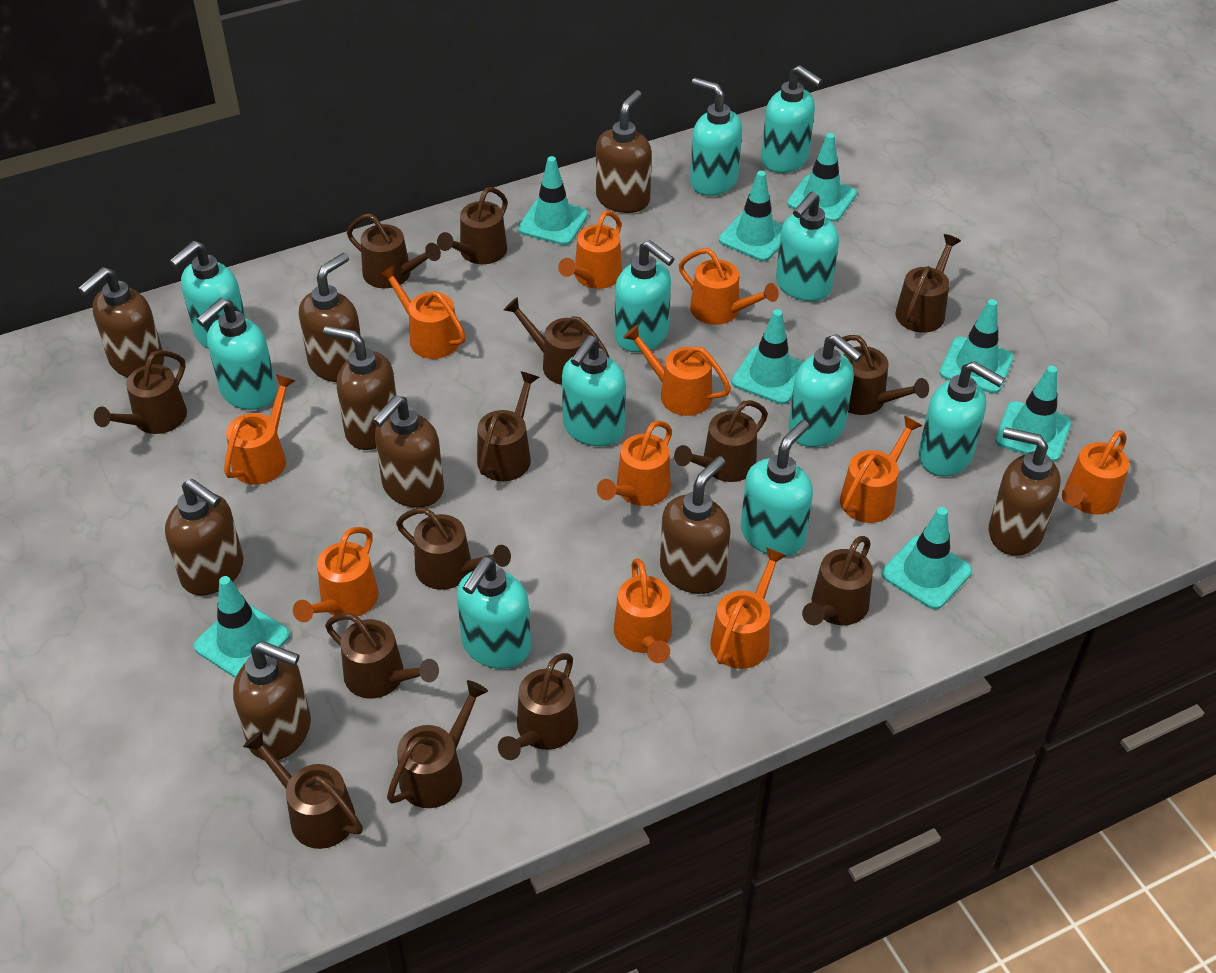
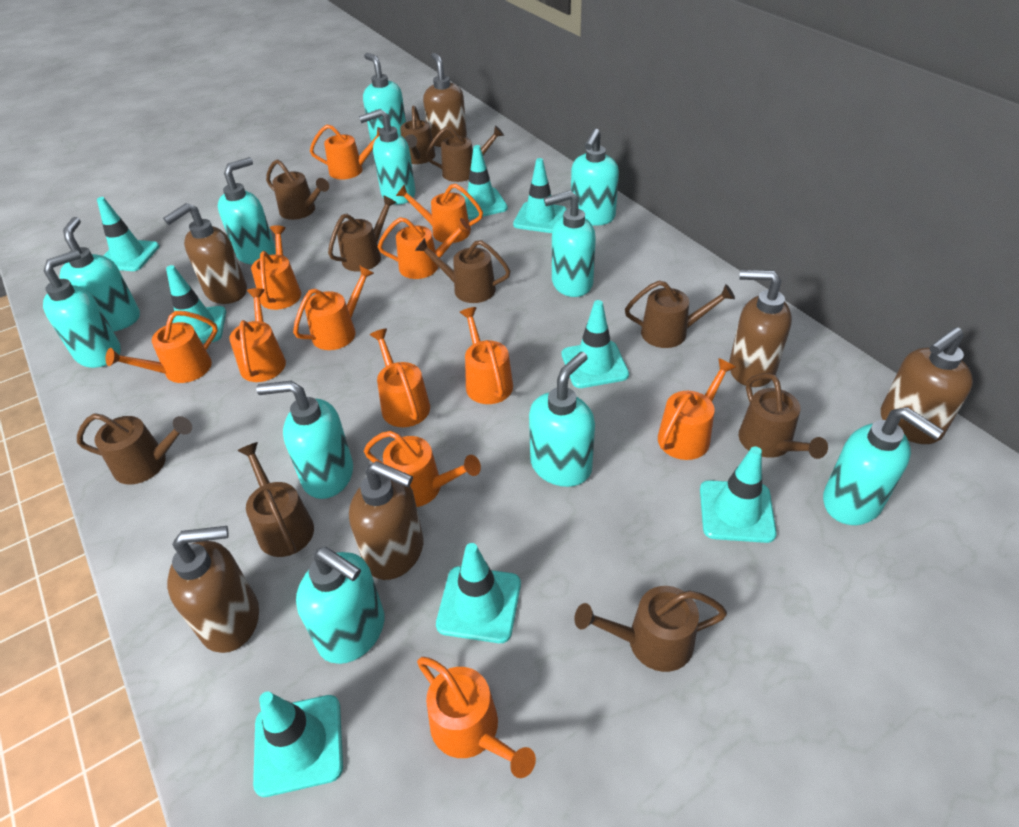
brown soap dispenser: [78,267,164,377] [165,479,244,596] [233,641,311,760] [299,253,361,382] [323,326,396,450] [373,395,444,508] [596,90,652,213] [660,456,731,594] [989,427,1060,556] = 9 -> [163,203,247,304] [167,526,259,653] [349,461,423,580] [423,53,467,147] [729,270,792,387] [881,327,973,444] = 6
brown watering can: [94,350,187,434] [243,730,363,849] [325,613,439,699] [347,213,441,288] [387,680,488,808] [396,508,511,590] [437,187,508,264] [477,371,539,481] [498,653,578,760] [504,297,609,385] [674,400,768,482] [802,536,873,625] [834,335,929,415] [895,234,961,333] = 14 -> [77,413,192,485] [237,442,314,557] [266,159,329,220] [328,195,397,272] [400,105,435,164] [415,238,510,303] [426,125,504,182] [574,586,727,672] [625,281,735,348] [739,373,828,459] = 10
orange watering can: [224,374,295,485] [293,527,379,622] [378,265,466,359] [558,210,622,289] [597,420,672,506] [614,558,672,663] [623,325,731,416] [679,248,779,325] [710,547,787,669] [840,416,922,523] [1062,430,1129,515] = 11 -> [106,311,218,383] [229,288,286,382] [251,225,301,310] [293,266,374,350] [310,124,381,179] [364,431,481,507] [370,329,430,427] [378,217,471,279] [396,184,483,243] [417,657,536,778] [460,307,513,404] [658,358,736,460] = 12

